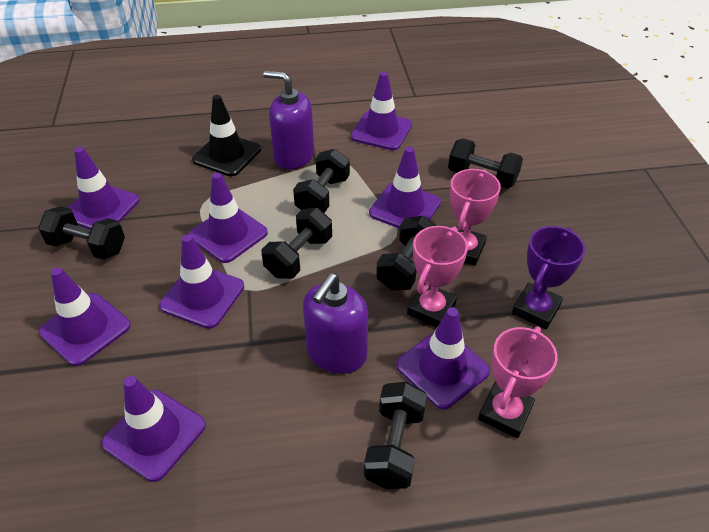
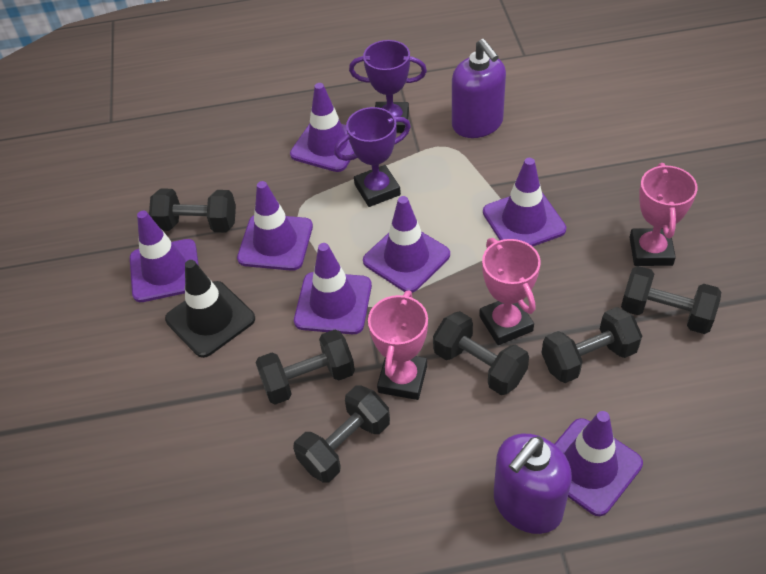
purple traffic cone: [39,267,131,366] [67,147,140,229] [102,376,206,482] [159,234,244,329] [189,173,268,263] [351,72,412,150] [369,147,441,229] [396,308,490,410] = 8 -> [130,211,199,302] [237,181,313,271] [290,83,354,172] [294,243,372,334] [363,196,450,293] [483,158,566,246] [555,411,643,516] = 7
purple trophy: [512,226,585,329] = 1 -> [334,107,411,207] [349,40,427,133] = 2

